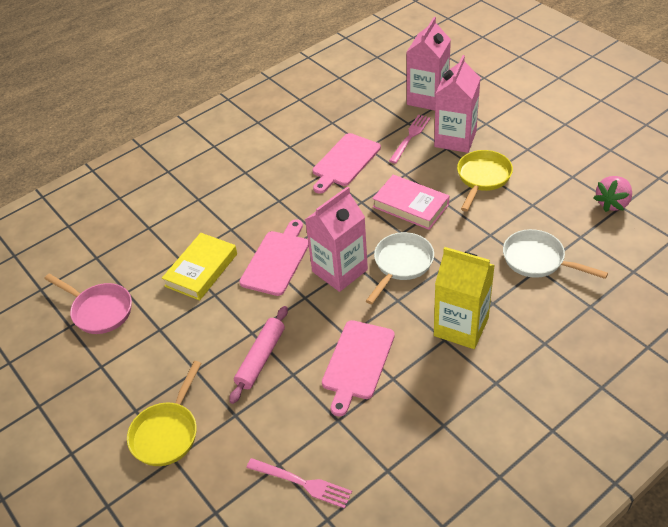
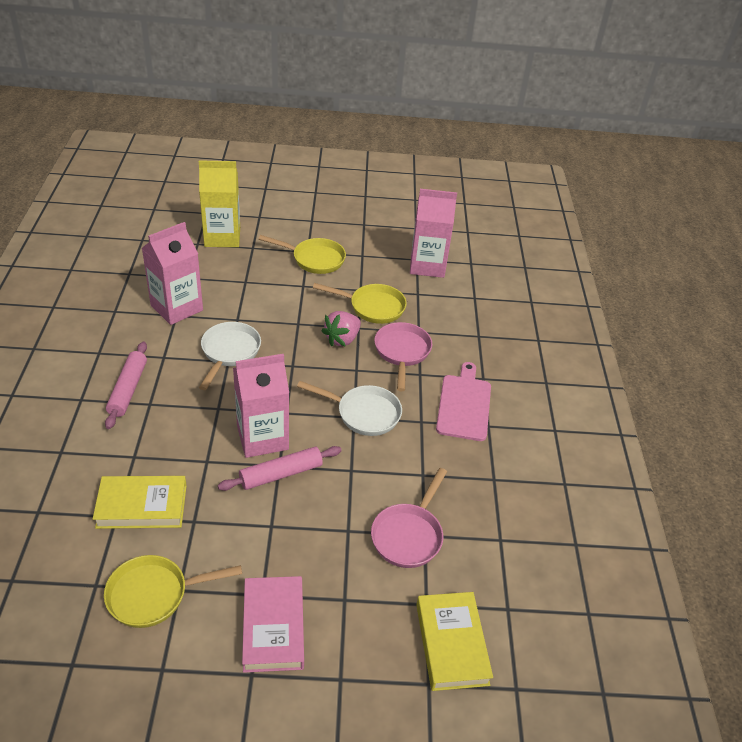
pink cutting board: [239,219,309,296] [313,133,381,194] [322,320,395,416] = 3 -> [436,362,491,441] = 1
pink fork: [246,458,352,509] [389,114,431,163] = 2 -> none = 0
pink pan: [44,274,132,334] = 1 -> [371,468,447,568] [374,322,433,391] = 2
pink rolling pin: [229,306,288,404] = 1 -> [105,342,147,429] [218,446,342,491] = 2
yellow book: [162,233,237,301] = 1 -> [93,476,187,529] [416,592,493,691] = 2
yellow pan: [127,361,201,466] [457,150,513,212] = 2 -> [104,555,242,628] [258,235,346,274] [313,283,407,324] = 3

